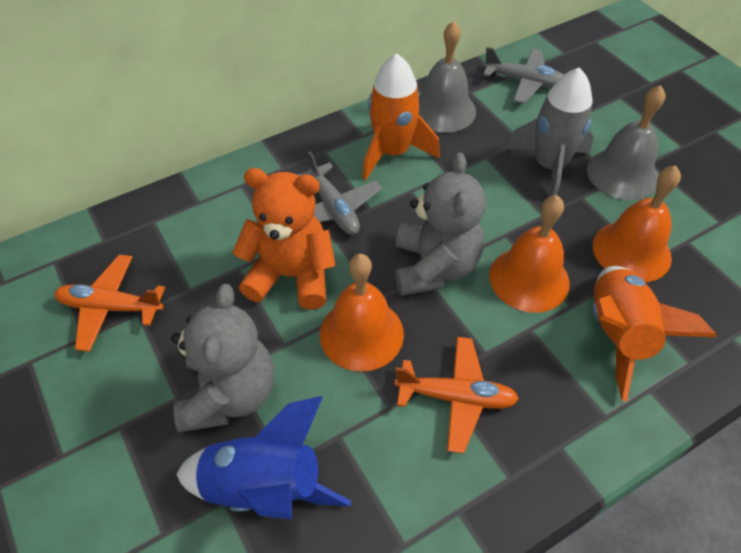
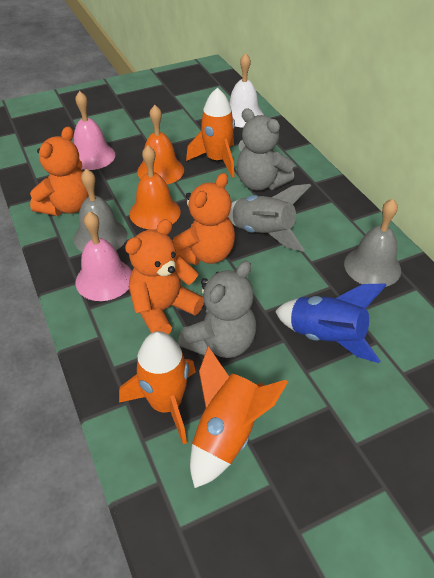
grey plane: [298,151,382,235] [483,47,564,104] = 2 -> none = 0
orange bell: [320,254,404,371] [489,195,570,313] [593,165,681,282] = 3 -> [130,145,180,230] [137,105,184,184] = 2
orange plane: [54,255,165,352] [395,337,519,454] = 2 -> none = 0
orange rocket: [362,53,440,180] [592,266,716,401] = 2 -> [119,331,196,444] [186,88,235,177] [190,346,288,488] = 3
orange teddy bear: [232,168,336,310] = 1 -> [30,126,89,216] [125,219,204,334] [172,173,235,265] = 3
pink bell: none = 0 -> [74,91,115,170] [76,211,132,301] = 2
white bell: none = 0 -> [229,53,264,127] = 1

